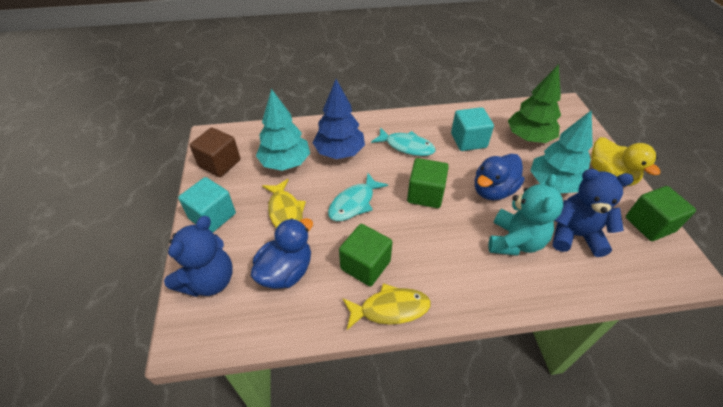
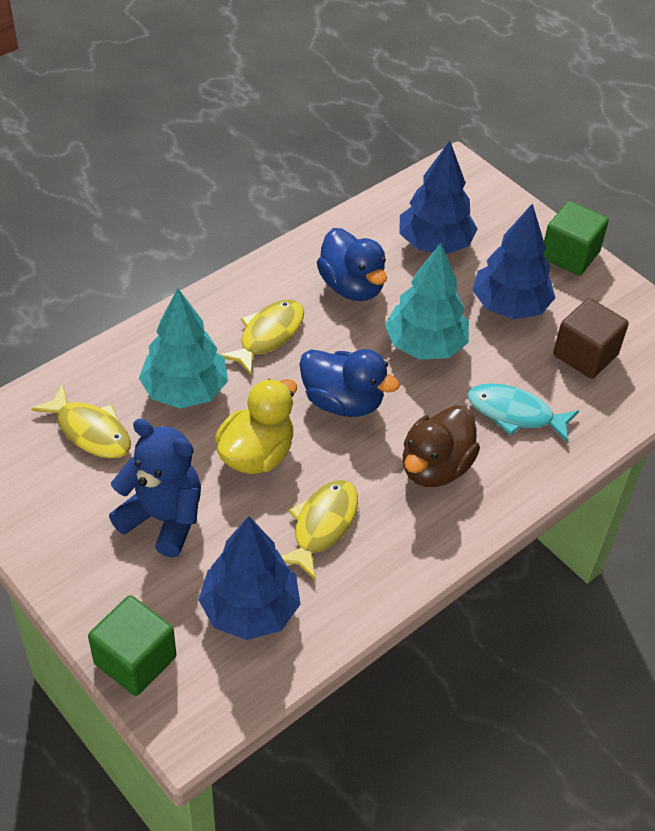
blue teddy bear: [164,216,233,297] [553,169,634,257] = 2 -> [109,419,201,558] = 1
blue tree: [313,79,365,159] = 1 -> [199,516,301,640] [399,141,478,254] [472,203,555,319] = 3
brown duck: none = 0 -> [403,405,480,487] = 1
green cube: [339,224,392,286] [407,158,449,208] [626,186,696,241] = 3 -> [88,595,176,696] [543,201,609,276] = 2
green tree: [508,64,561,143] = 1 -> none = 0
turquoise cube: [178,177,236,233] [451,107,494,151] = 2 -> none = 0
turquoise fish: [328,173,388,221] [371,127,436,156] = 2 -> [468,383,579,443] = 1
turquoise teddy bear: [488,174,564,256] = 1 -> none = 0
yellow fish: [262,179,306,228] [342,283,431,330] = 2 -> [31,384,131,459] [220,300,304,375] [281,480,358,580] = 3

